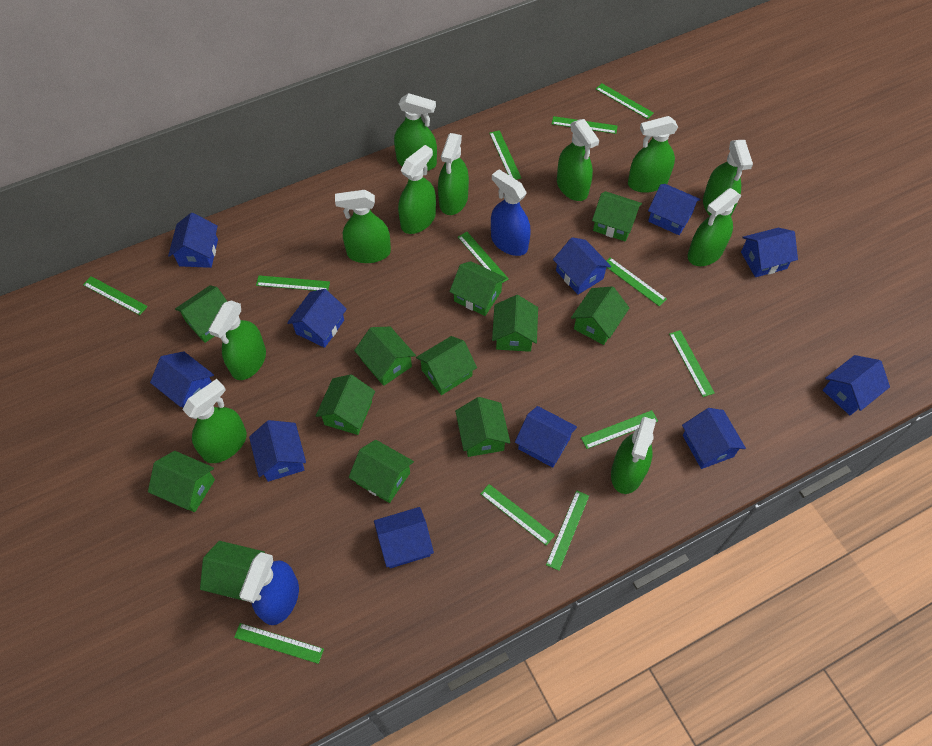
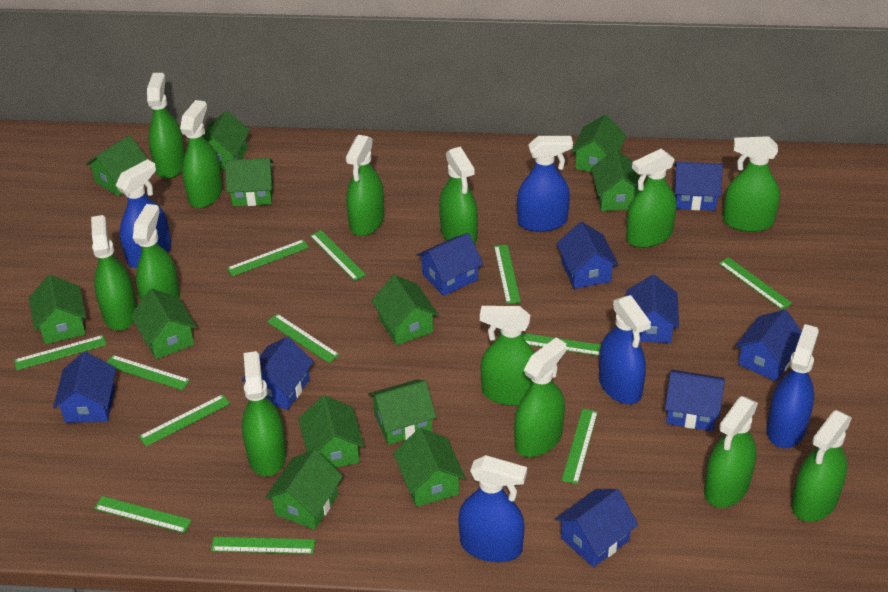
blue house: [150,351,214,407] [168,213,218,268] [249,420,306,482] [287,289,347,348] [374,507,434,568] [515,406,577,468] [553,237,611,295] [648,184,701,235] [682,408,746,469] [741,228,798,277] [823,355,890,415] = 11 -> [53,352,116,423] [242,337,314,410] [416,233,483,296] [555,489,638,567] [556,222,619,289] [626,275,679,343] [665,370,725,431] [674,162,723,211] [735,310,802,382] = 9
blue spray bottle: [239,552,299,625] [491,169,531,256] = 2 -> [115,159,171,268] [458,455,527,562] [517,136,573,232] [599,295,651,404] [767,324,819,448] = 5
green spray bottle: [183,379,247,463] [208,300,266,380] [335,190,391,263] [394,93,437,171] [398,145,436,234] [438,133,469,215] [557,119,599,201] [611,417,656,494] [628,116,678,193] [688,188,741,266] [703,140,753,216] = 11 -> [91,215,137,331] [133,204,180,301] [147,73,185,179] [180,100,223,208] [242,351,286,476] [346,135,384,236] [439,146,478,244] [480,306,535,406] [514,338,566,457] [626,149,677,248] [704,396,758,508] [723,136,780,232] [792,410,852,522] = 13

